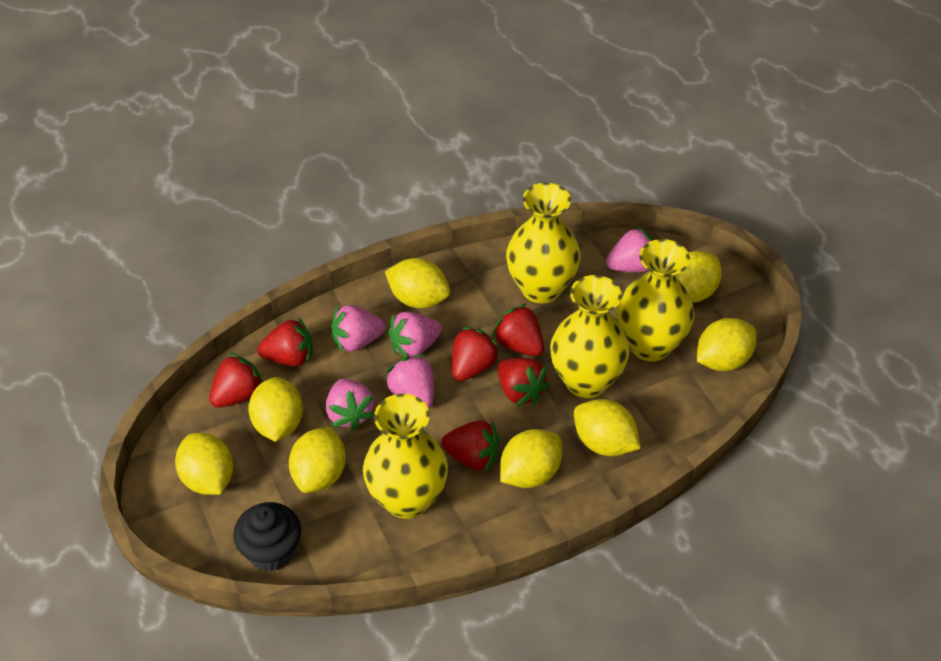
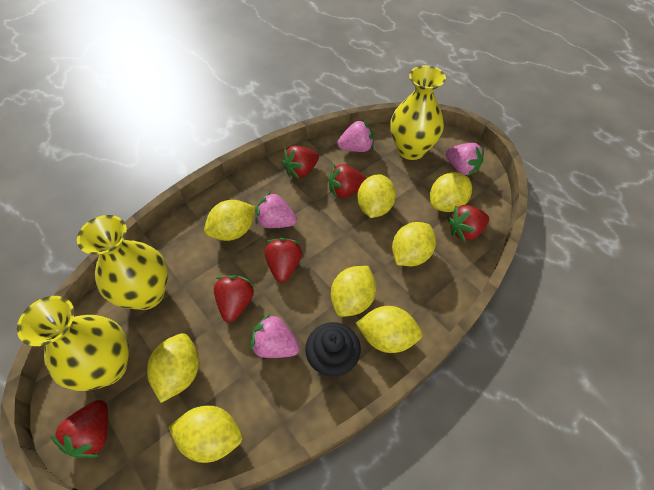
pink strawberry: [326,379,374,431] [331,305,386,352] [385,354,434,409] [388,312,442,358] [606,226,653,272] = 5 -> [250,313,300,358] [256,191,297,228] [337,119,374,152] [445,143,484,176] = 4
yellow vase: [363,394,448,519] [506,183,581,303] [550,275,630,398] [617,239,694,361] = 4 -> [17,296,129,391] [77,215,168,310] [391,65,446,160] = 3

